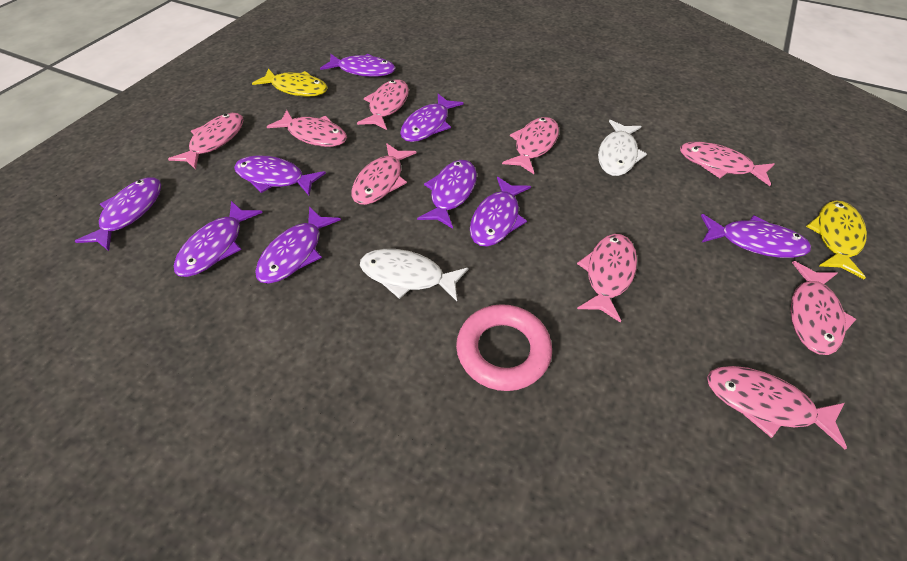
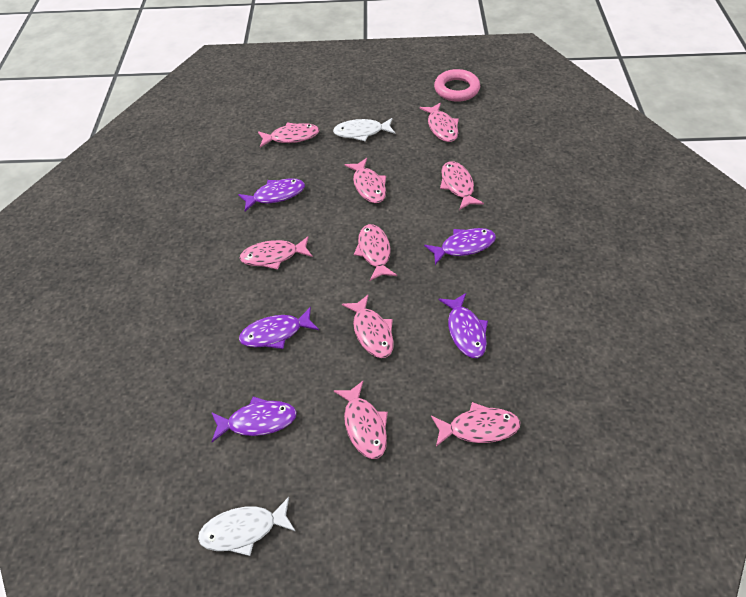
purple fish: [75,177,161,251] [174,201,263,277] [234,155,326,195] [255,207,341,284] [320,54,395,77] [400,94,463,142] [417,160,477,229] [470,177,531,247] [701,214,811,258] = 9 -> [211,396,297,442] [238,178,305,212] [239,307,319,349] [424,228,496,265] [439,293,488,358] = 5
yellow fish: [252,68,328,97] [806,200,867,279] = 2 -> none = 0

